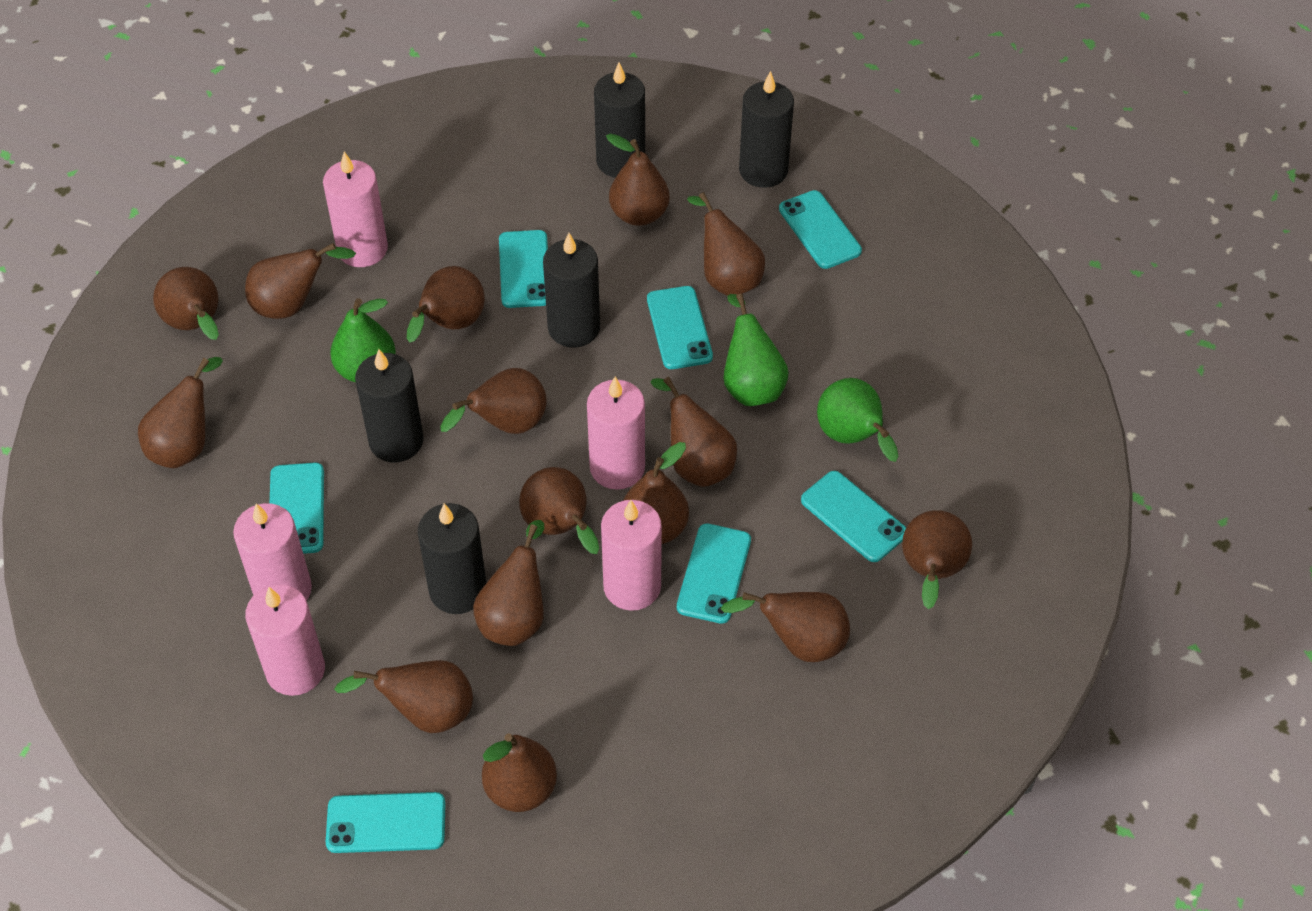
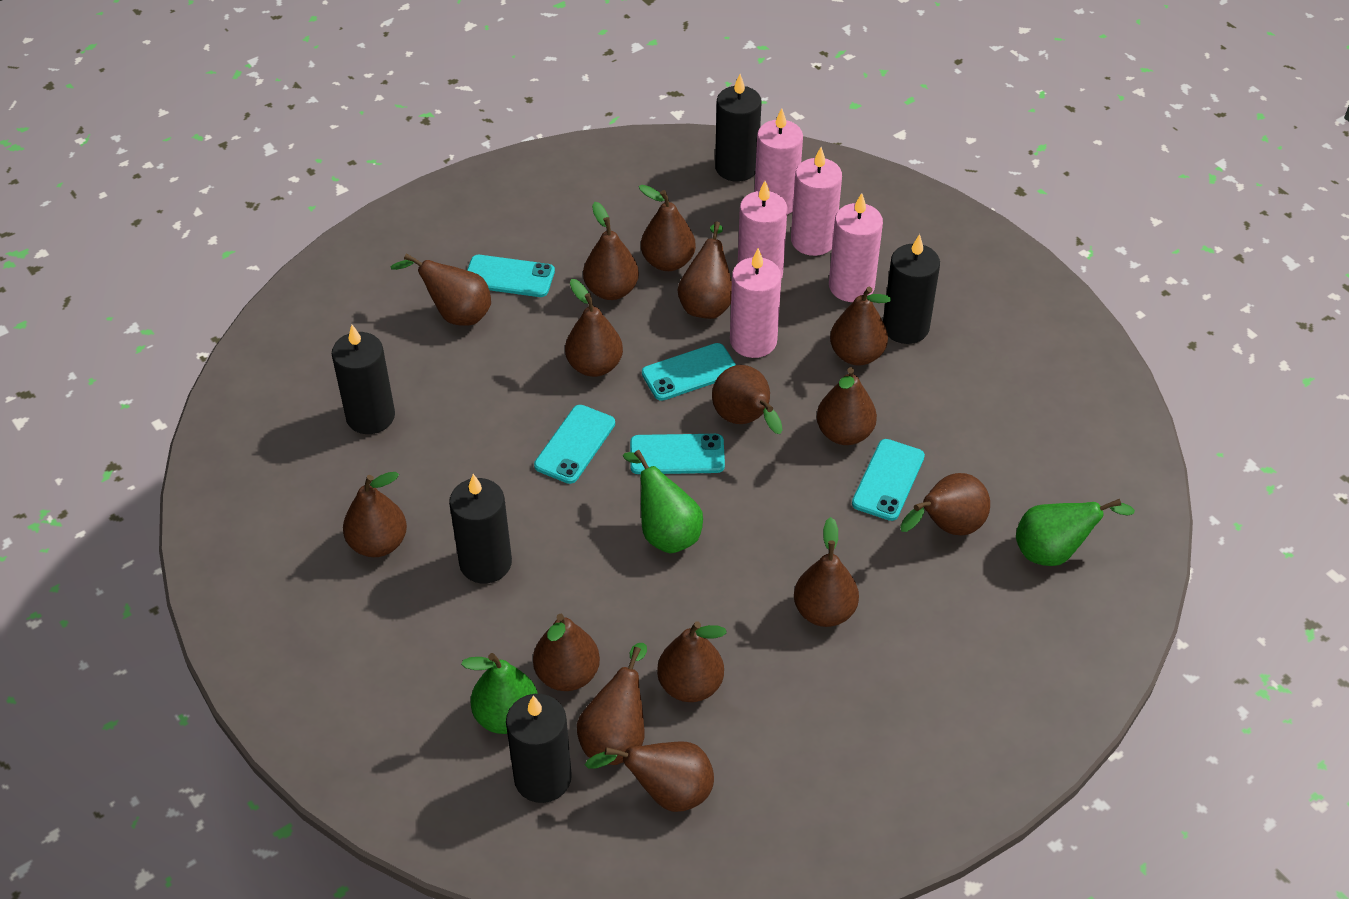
turquoise phone: [270,463,324,554] [326,792,446,853] [499,230,548,308] [647,286,713,369] [677,524,751,624] [779,190,862,269] [801,471,906,562] = 7 -> [467,255,555,297] [534,405,615,484] [630,434,725,474] [642,343,736,401] [852,439,925,521] = 5

